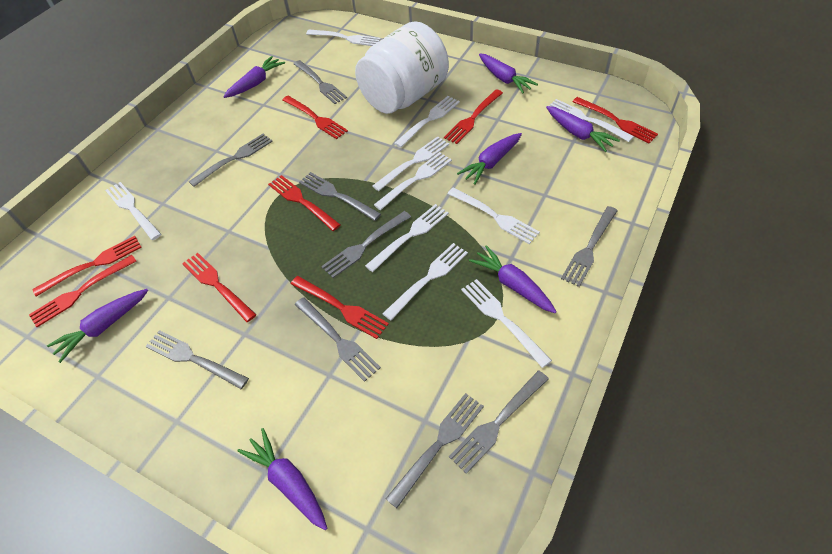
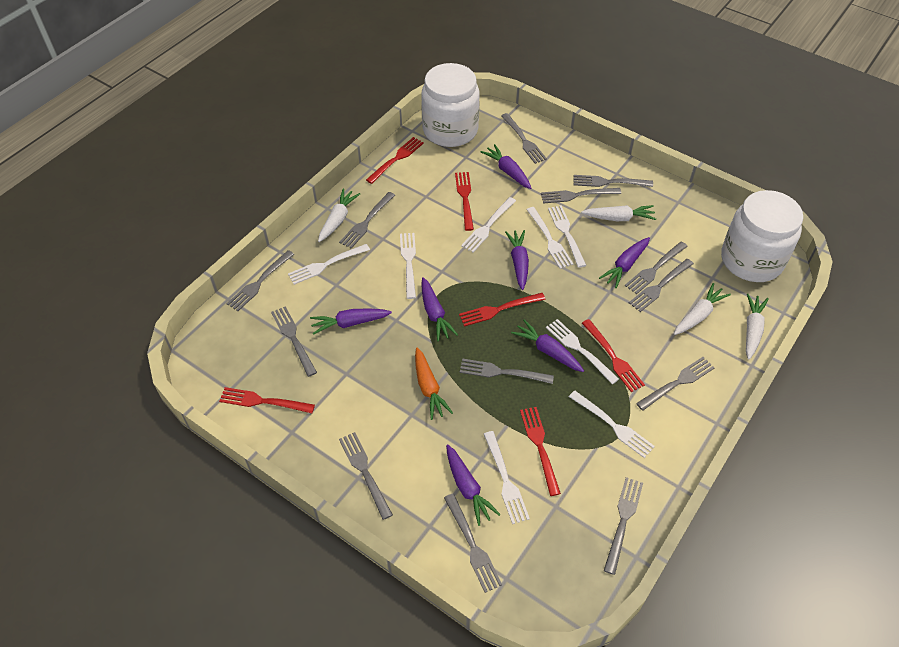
grey fork: [146,330,249,389] [189,134,273,187] [294,60,347,104] [295,297,381,382] [299,172,381,221] [321,211,411,278] [385,393,484,508] [449,371,549,474] [561,206,618,287] = 9 -> [226,250,295,311] [271,306,317,377] [339,192,395,249] [339,432,393,520] [444,494,502,593] [460,359,554,384] [501,113,547,164] [541,188,621,203] [574,175,653,187] [604,477,643,575] [625,241,688,294] [629,259,694,312] [636,357,715,411] = 13
orange carrot: none = 0 -> [415,348,453,420] = 1
red fork: [29,255,136,327] [33,236,142,297] [182,253,257,322] [268,175,341,231] [282,96,348,139] [291,276,389,339] [444,89,503,144] [573,97,658,143] = 8 -> [219,387,315,413] [366,137,424,184] [455,172,474,231] [459,293,546,327] [520,407,561,496] [582,319,645,392] = 6
white carrot: none = 0 -> [318,189,360,242] [581,205,656,221] [674,283,731,335] [746,293,769,360] = 4
white fork: [105,182,161,240] [306,30,381,46] [365,204,449,272] [372,136,449,191] [374,152,452,210] [382,243,468,320] [394,96,460,148] [447,188,540,244] [461,279,552,368] [550,99,634,142] = 10 -> [288,244,370,285] [400,233,416,299] [461,197,516,253] [484,431,530,524] [526,207,573,269] [546,319,619,384] [548,206,586,268] [569,390,655,458] = 8
white jar: [355,21,449,114] = 1 -> [421,63,480,147] [721,190,803,282] = 2

